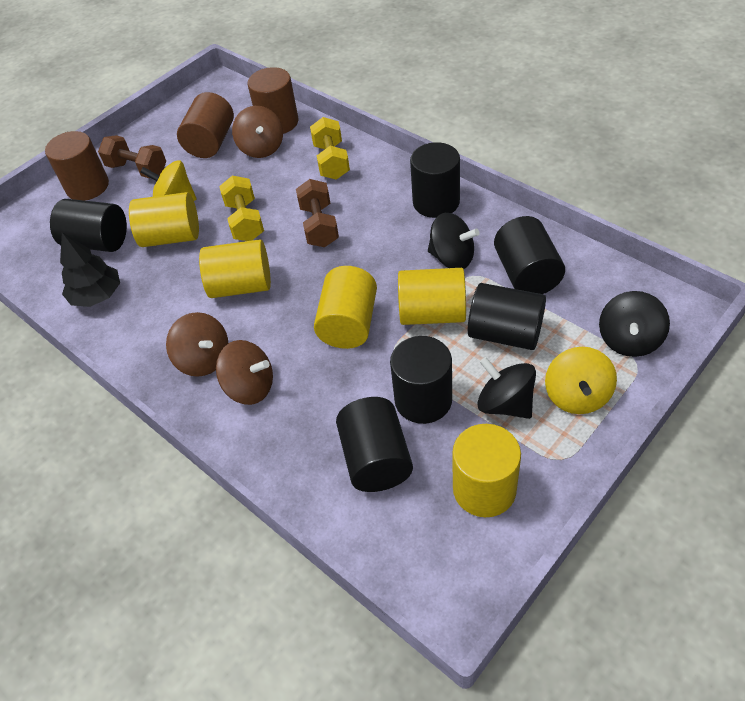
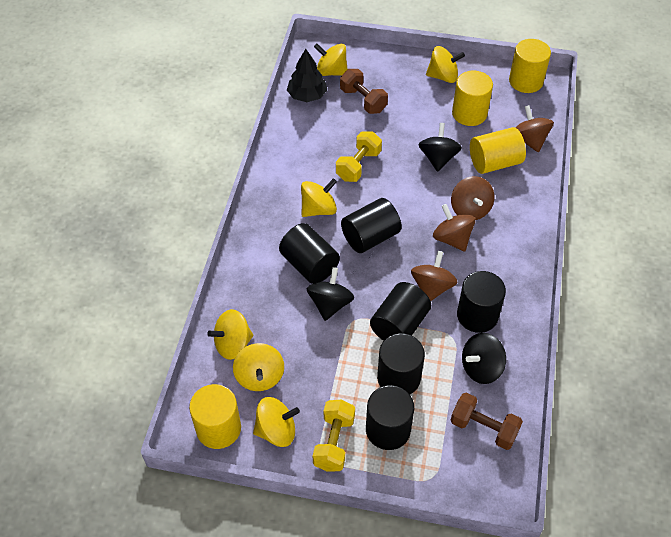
brown cylinder: [45,131,109,201] [177,92,234,158] [248,67,298,134] = 3 -> none = 0
brown spinning top: [166,312,228,377] [216,340,273,405] [232,106,283,158] = 3 -> [411,251,458,301] [433,204,476,252] [451,176,495,220] [515,105,554,152] = 4
yellow cylinder: [129,192,199,247] [199,239,271,298] [314,266,377,349] [398,268,466,325] [452,424,521,517] = 5 -> [189,384,241,449] [452,71,493,126] [470,127,526,174] [509,39,551,93] = 4
yellow spinning top: [141,160,197,201] [545,347,617,414] = 2 -> [207,309,253,360] [233,343,284,391] [253,397,300,447] [301,178,337,217] [314,43,348,76] [426,46,465,83] = 6

